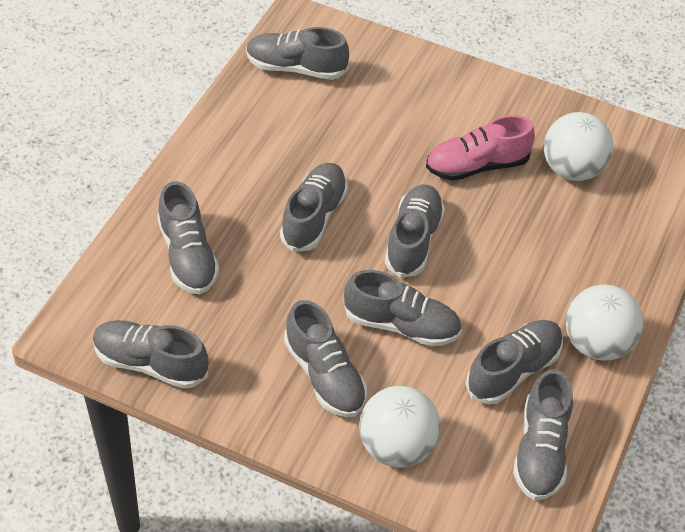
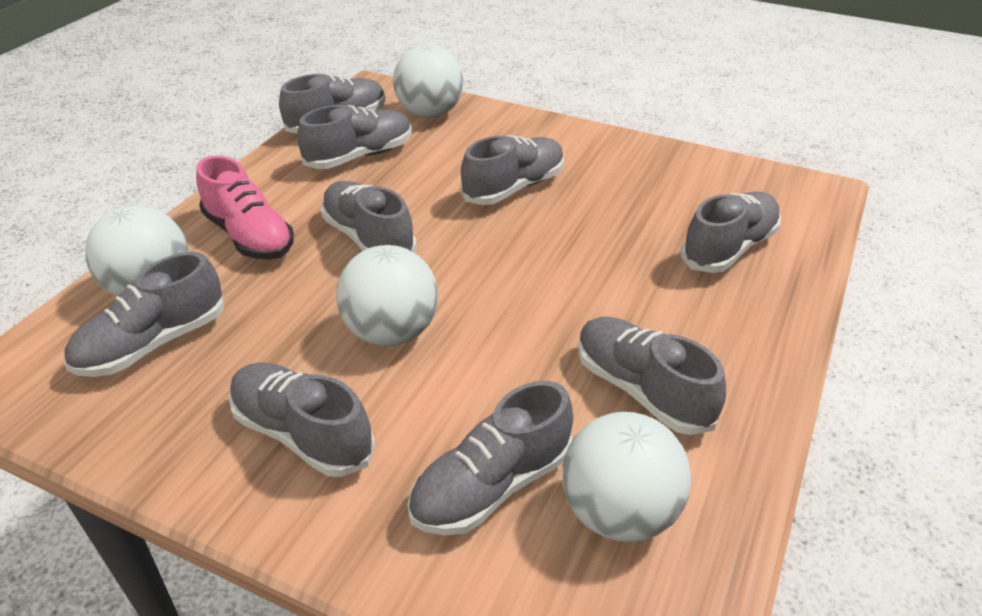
white ball: [359,386,440,468] [544,112,613,181] [566,285,643,361] = 3 -> [85,205,189,296] [336,245,438,346] [393,45,463,118] [562,412,691,542] = 4

